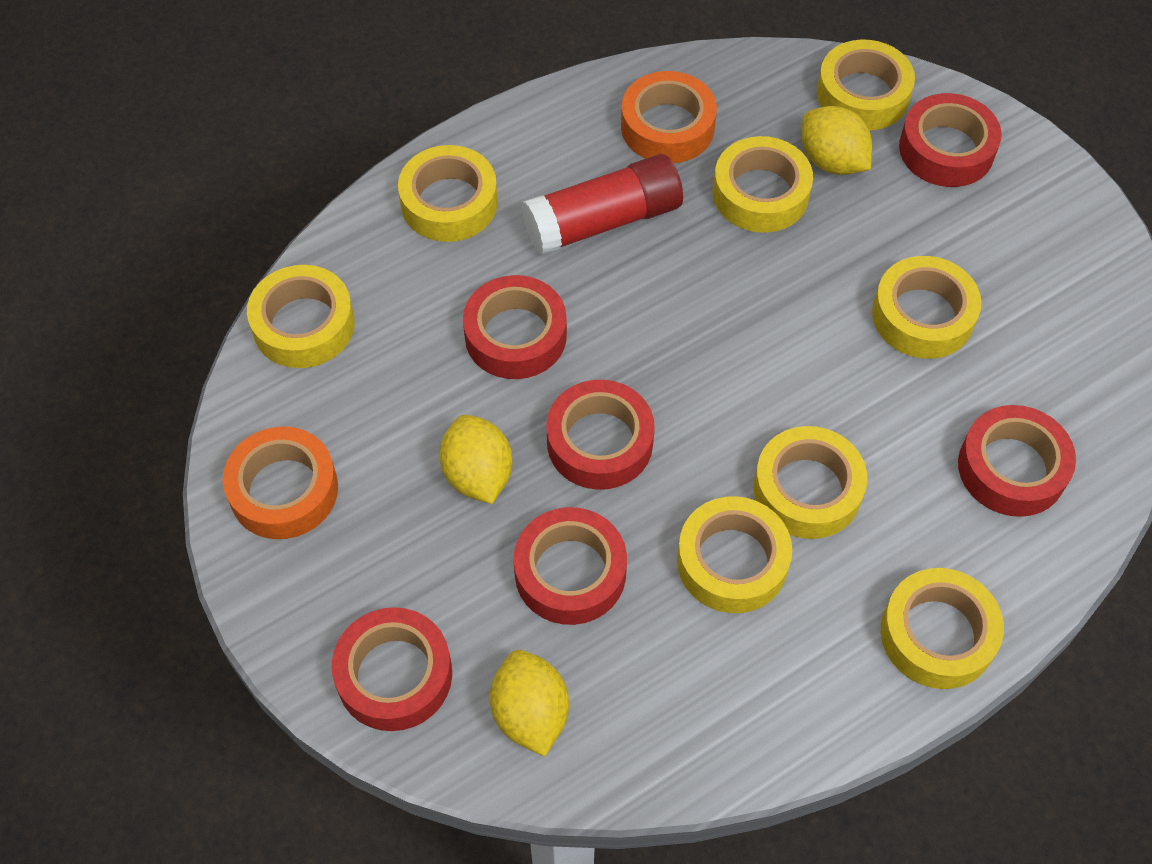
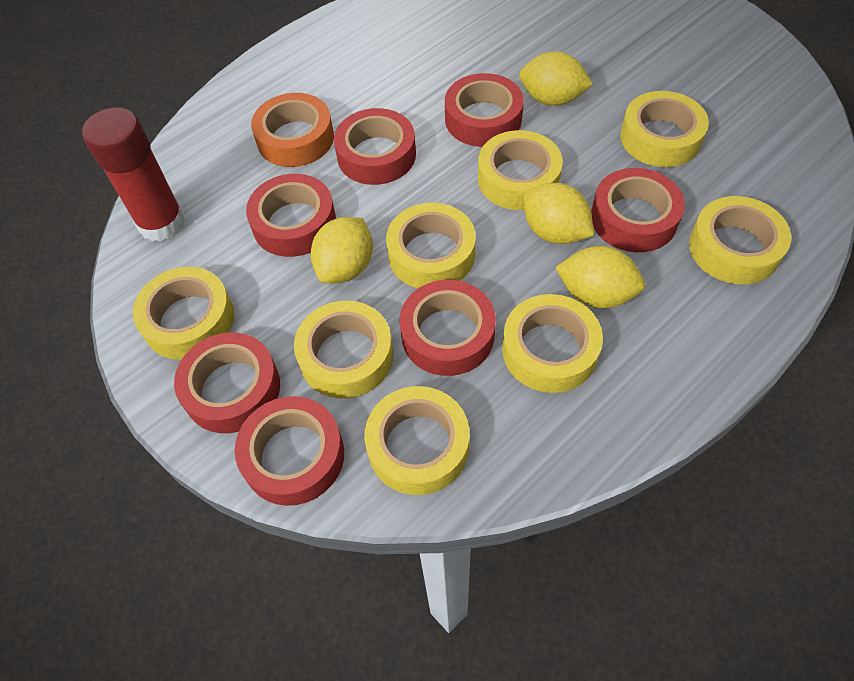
orange tape: [223,427,338,539] [621,71,717,163] = 2 -> [251,93,334,167] = 1
red tape: [332,607,452,731] [463,275,567,379] [514,507,627,625] [546,380,655,490] [899,93,1002,187] [958,405,1076,517] = 6 -> [174,332,280,433] [235,396,344,506] [246,174,336,257] [334,108,416,185] [399,280,496,376] [445,73,524,147] [591,168,685,252] = 7
yellow lemon: [439,415,513,504] [490,650,569,756] [802,106,872,175] = 3 -> [311,217,373,283] [519,51,593,106] [523,183,594,244] [555,246,645,308] = 4

